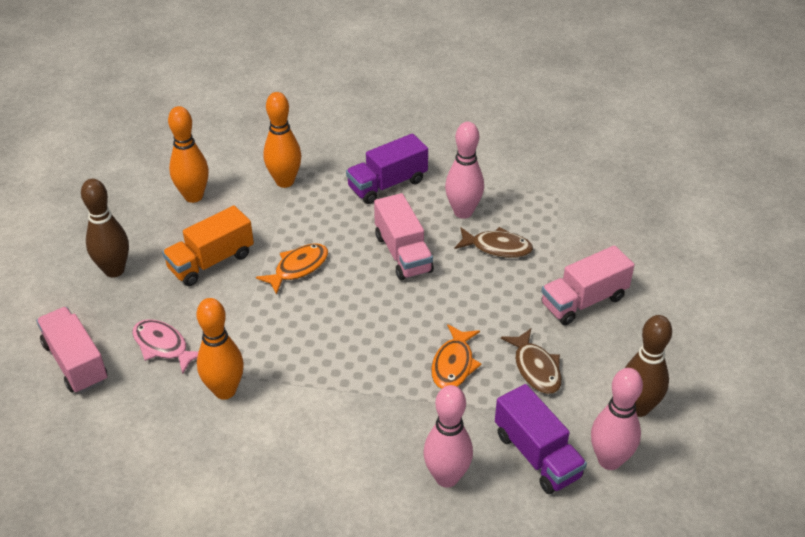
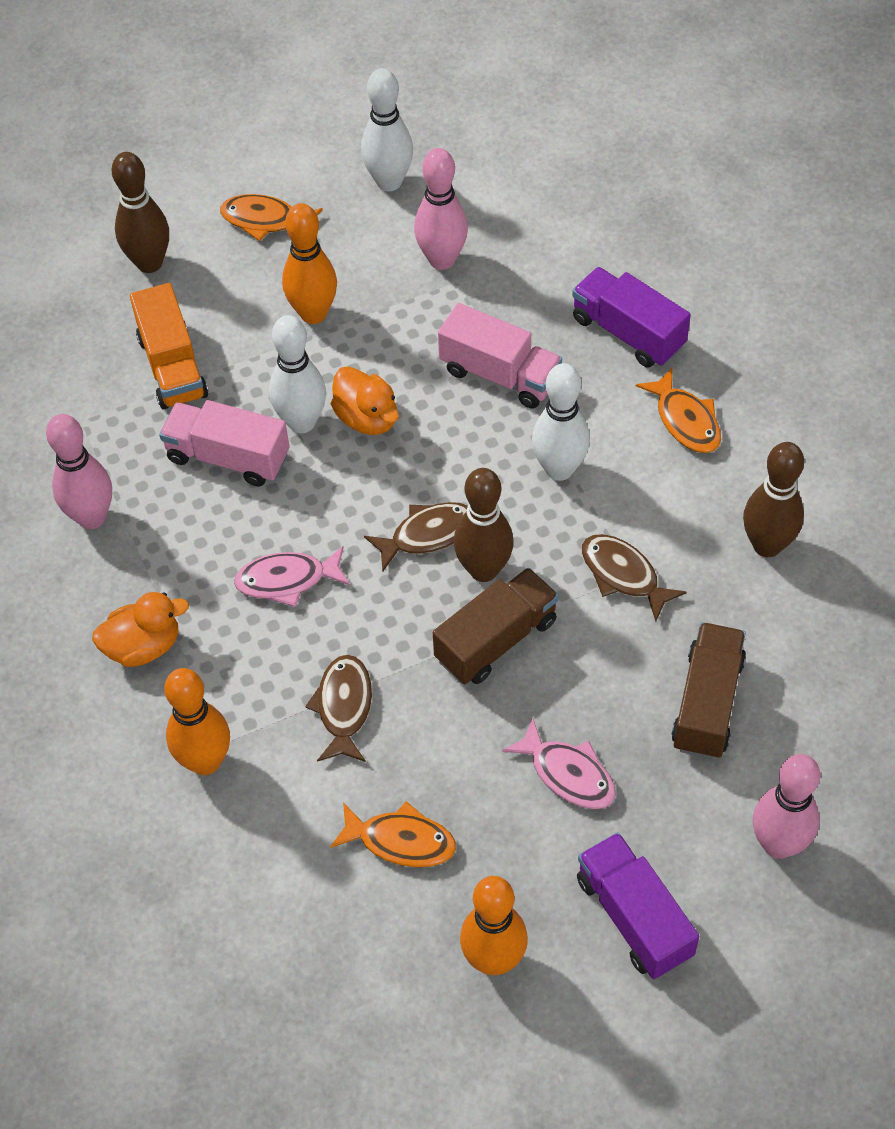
brown bowling pin: [81,179,129,277] [625,315,672,417] = 2 -> [112,152,169,273] [454,468,514,582] [743,442,804,557] = 3
brown fish: [454,227,533,258] [501,328,562,394] = 2 -> [305,655,372,762] [364,502,468,572] [582,534,687,622] = 3
brown truck: none = 0 -> [433,568,559,684] [671,622,746,759] = 2
orange duck: none = 0 -> [92,592,189,667] [331,366,399,435] = 2
orange fish: [256,243,328,295] [431,324,481,389] = 2 -> [220,194,323,241] [330,801,456,867] [636,368,721,453] = 3
pink fish: [132,319,199,374] = 1 -> [234,546,350,607] [502,717,616,809] = 2
pink truck: [36,307,107,394] [374,193,434,281] [541,245,635,325] = 3 -> [159,400,289,487] [438,303,562,408] = 2
white bowling pin: none = 0 -> [269,315,326,433] [361,68,413,191] [532,363,590,481] = 3

